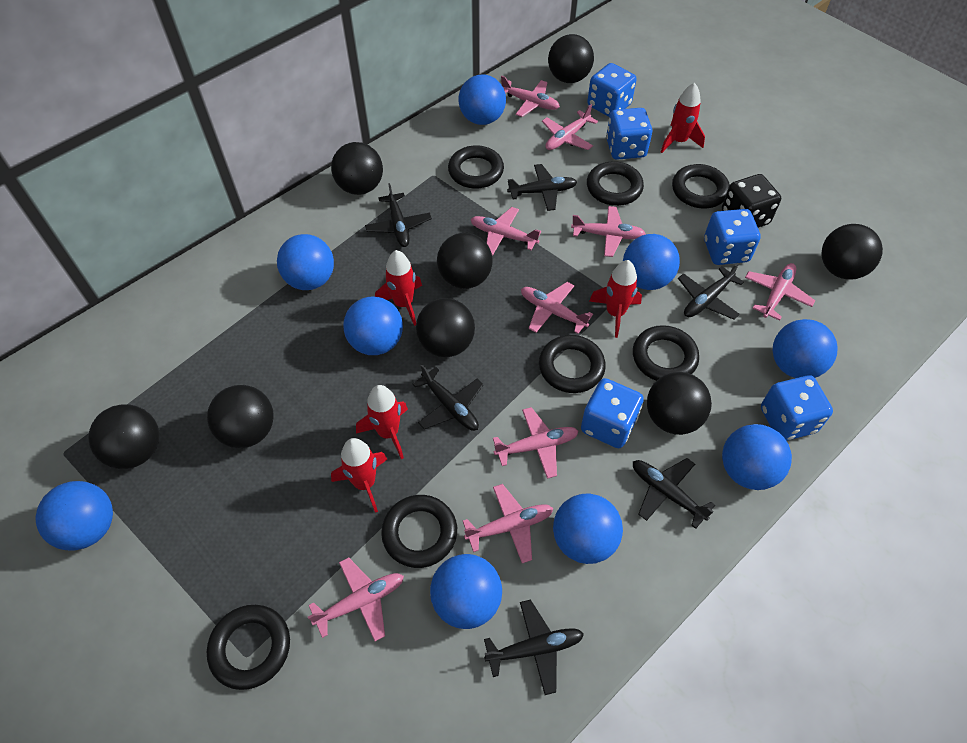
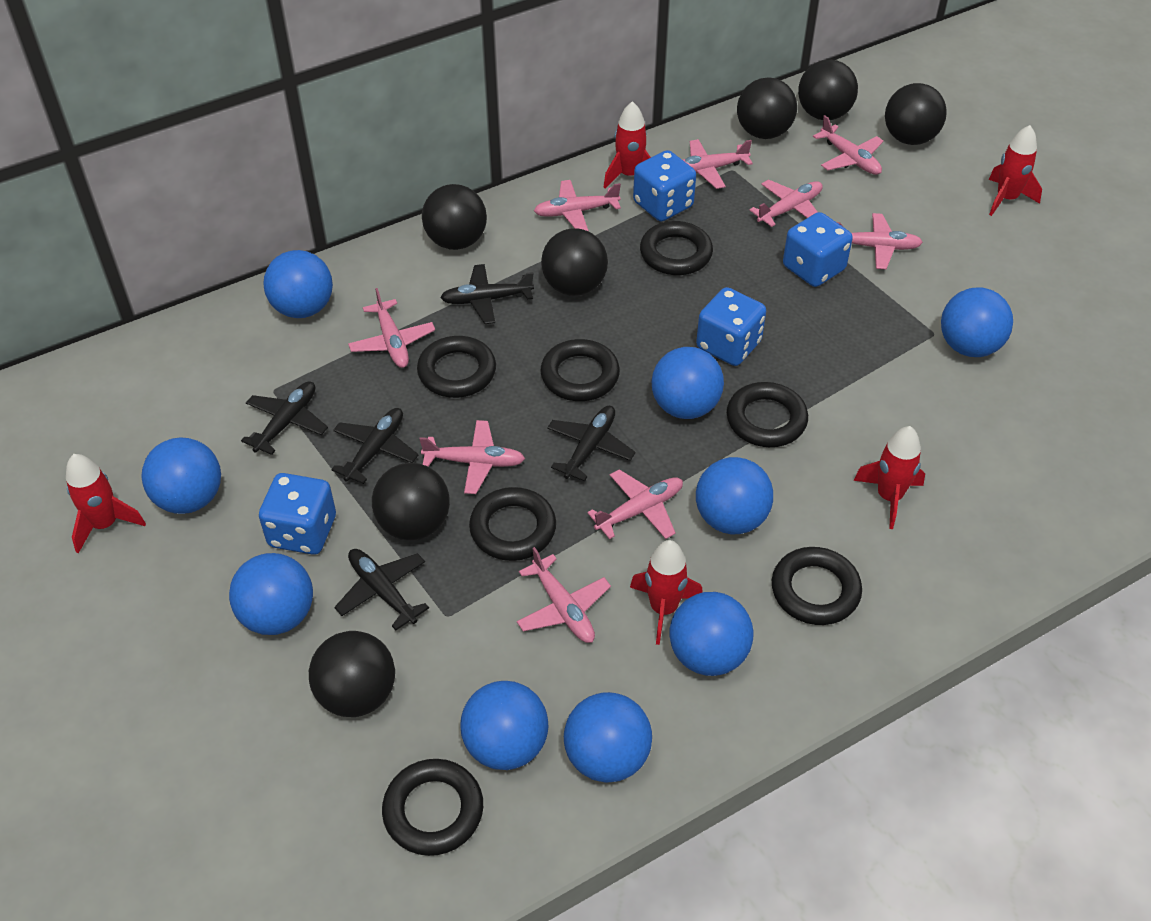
black ball: [88,404,160,469] [207,385,274,448] [331,142,383,195] [416,298,475,357] [437,233,493,289] [548,34,594,83] [647,372,712,435] [821,224,883,279] = 8 -> [309,631,395,717] [372,463,450,541] [422,184,487,250] [541,228,608,296] [737,77,797,139] [798,59,858,120] [885,83,947,145] = 7
black dice: [722,174,781,228] = 1 -> none = 0
black plane: [365,183,432,247] [413,364,483,431] [484,599,584,695] [507,164,577,211] [633,458,715,529] [678,263,744,320] = 6 -> [241,381,328,455] [331,408,419,484] [334,549,429,631] [440,264,534,324] [547,406,636,481] = 5
blue dice: [581,378,644,448] [587,63,637,117] [606,108,652,160] [704,209,761,265] [761,375,833,441] = 5 -> [259,473,336,555] [633,150,696,221] [696,287,766,366] [783,212,853,287] = 4

